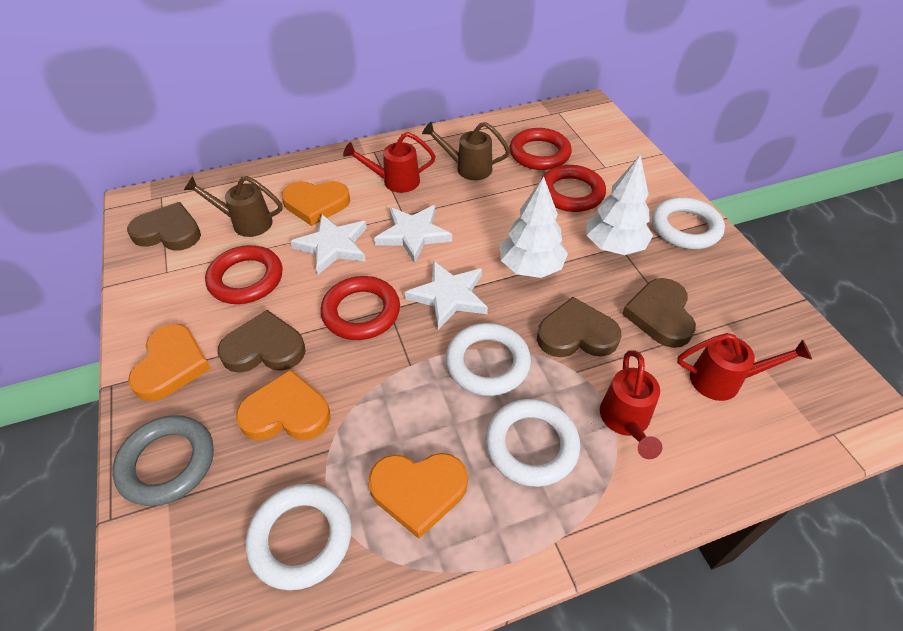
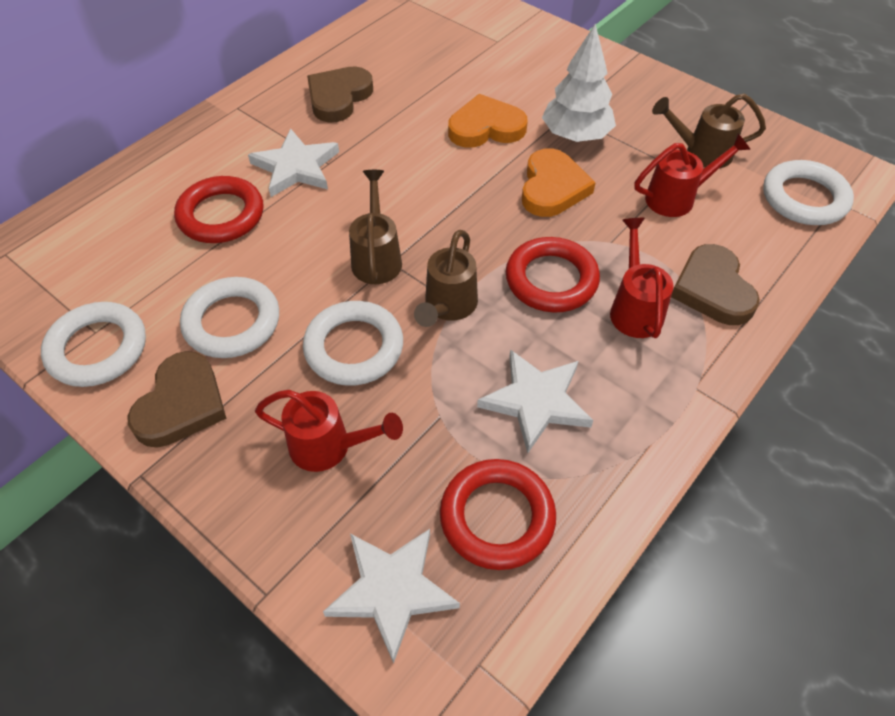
brown heart: [127,202,201,251] [218,310,306,373] [537,297,621,357] [622,278,696,348] = 4 -> [127,351,227,448] [307,67,373,122] [671,244,760,325] = 3
brown watering can: [184,176,282,237] [422,122,510,180] = 2 -> [349,170,402,284] [414,230,478,327] [652,93,766,168] = 3
grey ring: [112,415,214,506] = 1 -> none = 0
orange heart: [128,324,211,401] [236,369,331,440] [282,181,350,226] [368,453,468,539] = 4 -> [448,94,528,148] [522,148,595,217] = 2
red ring: [205,245,283,304] [320,276,400,340] [510,128,572,170] [541,165,606,212] = 4 -> [174,176,263,243] [440,459,556,570] [506,237,600,313] = 3
white tree: [500,177,568,278] [586,155,653,255] = 2 -> [542,24,616,142] = 1

